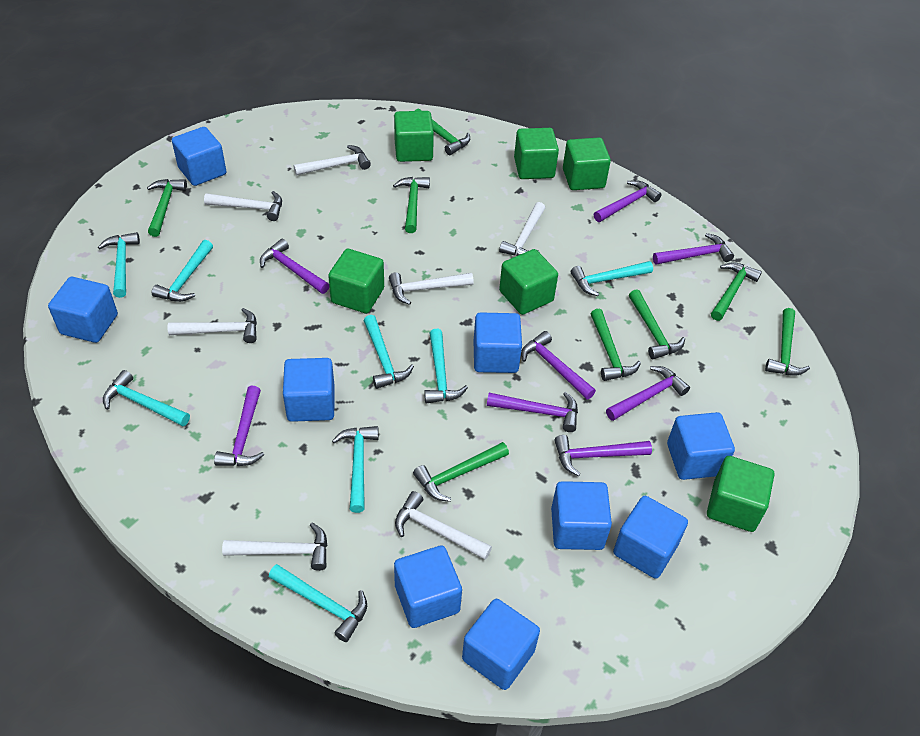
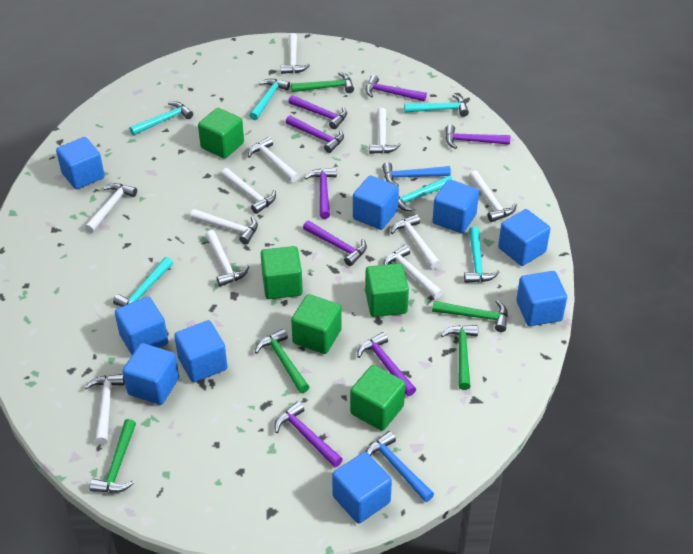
blue hammer: none = 0 -> [365,431,434,502] [382,162,451,186] = 2
green cube: [328,249,384,314] [394,111,434,162] [499,249,558,315] [514,128,559,179] [563,138,611,190] [707,456,774,532] = 6 -> [198,108,244,159] [261,246,303,299] [291,294,342,354] [350,365,405,431] [365,263,409,317] = 5
green hammer: [147,179,187,237] [393,177,430,233] [413,442,509,502] [415,109,470,155] [591,309,641,381] [629,289,685,359] [711,262,762,321] [765,308,810,376] = 8 -> [90,419,136,493] [255,329,309,393] [291,72,354,93] [432,300,508,332] [441,325,478,390] = 5
turquoise hammer: [98,232,140,298] [103,370,190,426] [152,240,213,302] [269,564,367,642] [332,426,378,513] [364,315,414,389] [424,329,468,403] [571,261,653,296] = 8 -> [113,257,173,307] [129,101,193,136] [249,79,290,120] [398,175,453,211] [404,94,469,117] [464,227,500,283] = 6
white hammer: [168,308,257,343] [204,191,282,221] [222,523,328,571] [294,145,371,176] [389,272,474,305] [395,491,492,560] [499,202,545,256] = 7 -> [85,183,137,233] [85,374,125,445] [190,209,258,244] [205,230,249,287] [221,168,276,214] [248,137,299,182] [281,33,310,74] [369,108,401,154] [384,245,443,299] [391,214,441,269] [469,170,517,222] = 11

